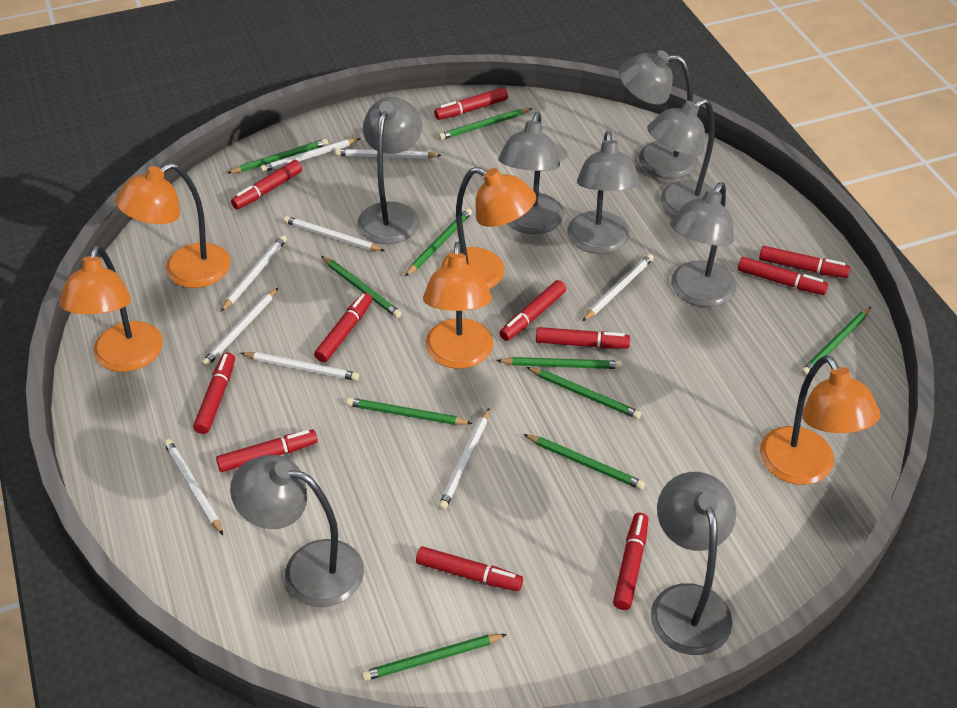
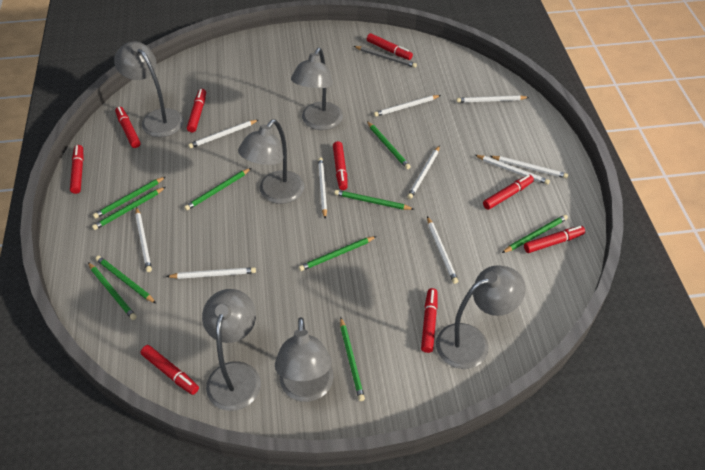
grey lamp: [230,455,364,607] [357,97,422,244] [498,112,564,234] [567,131,640,254] [619,50,698,178] [647,98,715,217] [651,472,736,655] [670,182,736,307] = 8 -> [114,41,184,137] [202,289,261,411] [238,119,304,204] [275,317,334,402] [291,48,343,130] [436,265,526,369] = 6
grey pencil: none = 0 -> [354,46,417,68] = 1
orange lamp: [59,245,163,372] [115,163,231,288] [423,242,493,369] [441,167,536,289] [760,355,880,485] = 5 -> none = 0
red marker: [193,352,235,434] [216,429,318,472] [231,160,302,209] [314,293,372,363] [416,546,523,591] [434,87,508,120] [499,280,566,341] [536,327,630,349] [613,513,649,610] [738,257,828,295] [759,246,850,278] = 11 -> [70,145,84,194] [115,107,141,148] [140,345,199,395] [187,89,206,132] [333,141,348,190] [367,33,413,60] [421,288,438,353] [483,175,534,210] [524,226,585,253] = 9
white pencil: [164,439,223,535] [202,288,278,367] [221,235,287,312] [240,352,359,381] [260,138,360,172] [283,216,384,251] [335,149,442,159] [438,408,489,510] [583,254,654,321] = 9 -> [135,207,152,272] [166,267,256,279] [188,120,258,148] [318,157,327,218] [374,95,441,117] [407,145,440,199] [427,216,458,284] [456,95,529,103] [475,155,550,185] [490,156,568,178] = 10

